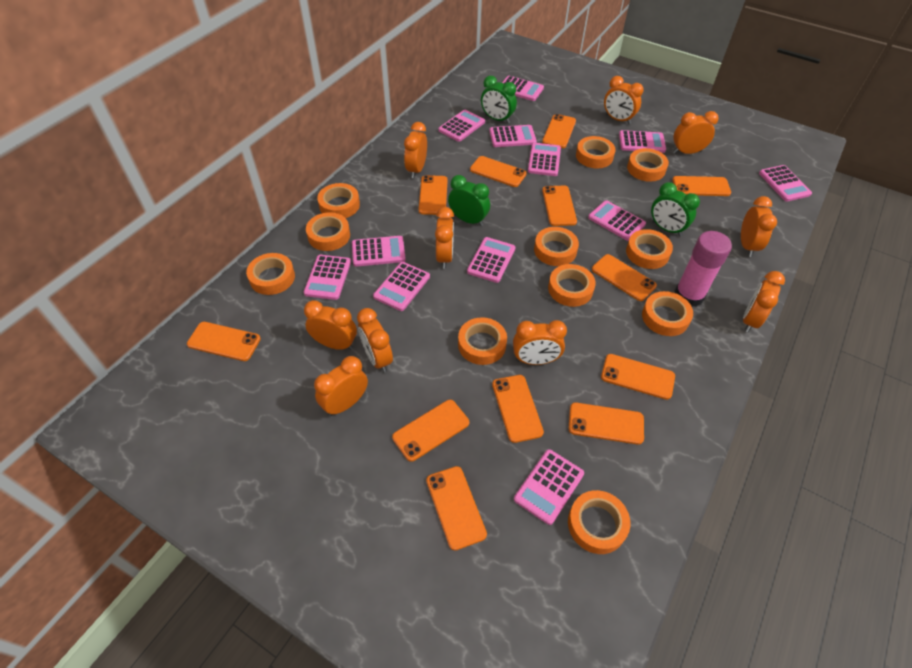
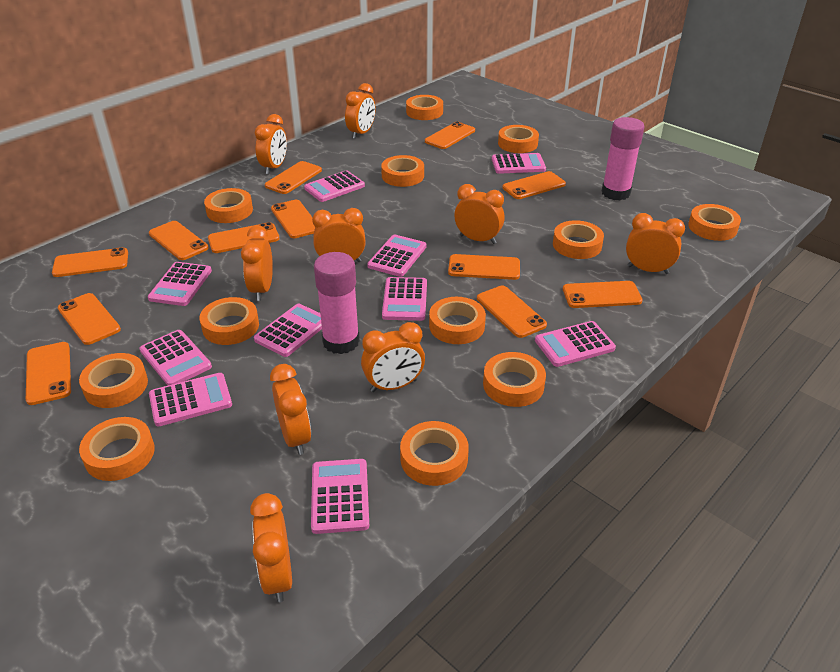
green clock: [448,175,490,226] [481,76,517,123] [651,182,700,236] = 3 -> none = 0
orange clock: [304,300,357,350] [314,356,368,416] [357,308,393,373] [404,122,427,178] [435,207,454,269] [513,320,567,365] [604,76,644,124] [673,111,719,154] [741,196,777,257] [743,271,785,332] = 10 -> [241,226,273,301] [250,493,292,602] [255,114,287,174] [270,364,311,455] [312,208,366,262] [345,83,375,139] [361,322,425,392] [454,184,505,244] [626,213,685,274] = 9
orange tape: [246,253,295,295] [306,212,350,251] [317,183,360,218] [458,317,507,365] [534,227,579,266] [548,264,596,307] [568,490,630,554] [576,136,616,168] [626,229,673,269] [627,148,669,182] [642,291,693,336] = 11 -> [79,353,148,408] [79,417,155,481] [200,297,259,345] [204,188,253,223] [381,155,424,187] [400,421,469,486] [406,95,443,120] [429,297,486,344] [483,352,546,407] [498,125,539,153] [553,220,604,259] [688,204,741,241] = 12
pink calculator: [304,255,351,300] [352,236,406,267] [373,262,430,311] [438,110,485,142] [467,237,516,283] [489,125,537,147] [502,76,544,101] [514,449,584,525] [528,143,561,176] [588,200,646,241] [619,130,666,153] [759,165,812,202] = 12 -> [139,330,212,386] [148,262,212,306] [149,373,232,427] [254,304,322,357] [304,170,365,202] [311,459,369,534] [367,235,426,277] [382,277,427,321] [492,153,546,174] [535,321,616,367] = 10
pink glue stick: [675,231,732,307] = 1 -> [314,252,360,354] [602,117,645,200] = 2

